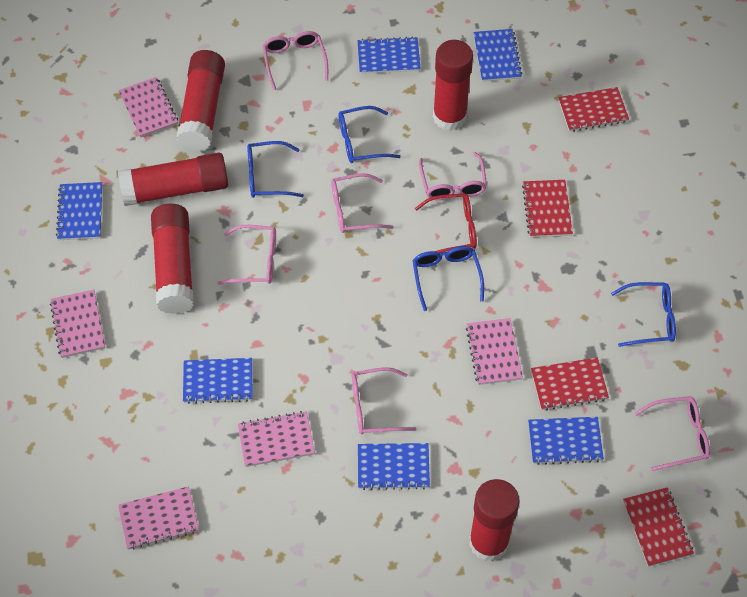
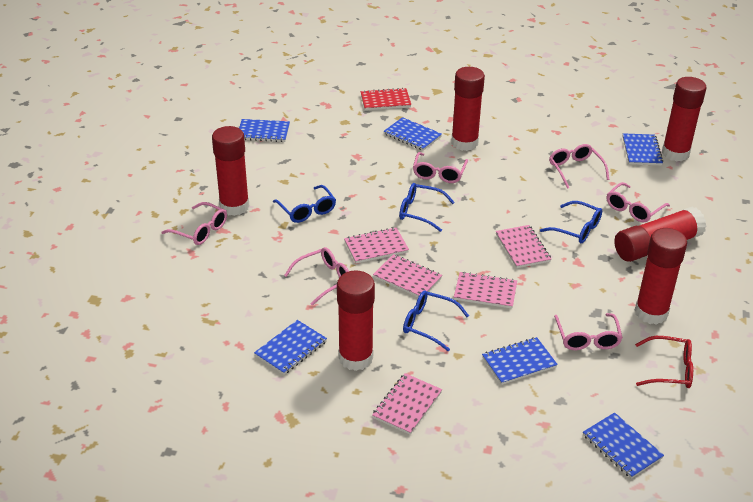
red glue stick: [118,153,228,206] [151,204,194,314] [176,50,225,151] [433,40,473,131] [469,479,520,561] = 5 -> [212,126,249,216] [337,271,375,371] [451,67,485,151] [614,207,706,262] [635,228,687,325] [662,77,706,161] = 6
red notebook: [522,180,573,237] [531,357,609,410] [558,87,629,132] [623,487,694,566] = 4 -> [361,88,411,110] = 1

